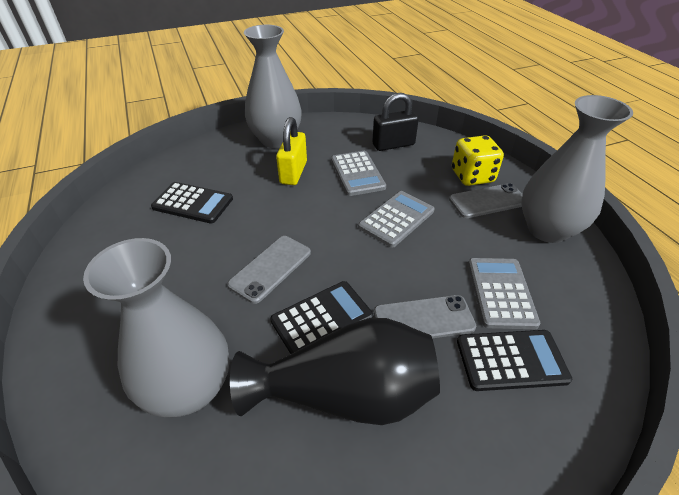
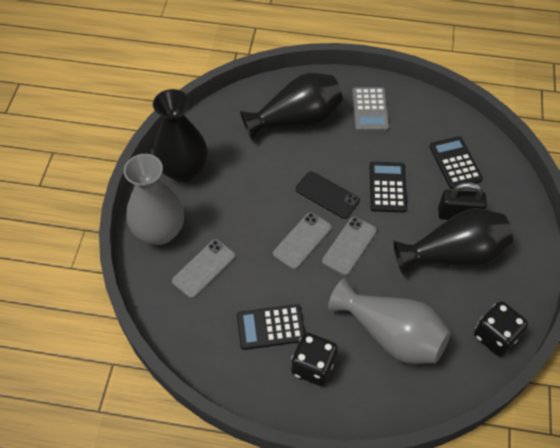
black dice: none = 0 -> [291,333,338,386] [474,301,528,356] = 2
black phone: none = 0 -> [296,171,360,219] = 1
black vase: [230,318,440,425] = 1 -> [153,89,208,182] [240,73,343,141] [393,208,513,275] = 3
grey calculator: [331,151,386,196] [358,191,435,248] [468,258,540,329] = 3 -> [352,87,389,131] = 1
grey vase: [83,238,229,417] [244,25,302,148] [521,95,633,243] = 3 -> [124,154,184,245] [328,278,451,364] = 2
yellow dice: [452,135,504,186] = 1 -> none = 0
yellow padlock: [276,117,307,185] = 1 -> none = 0

